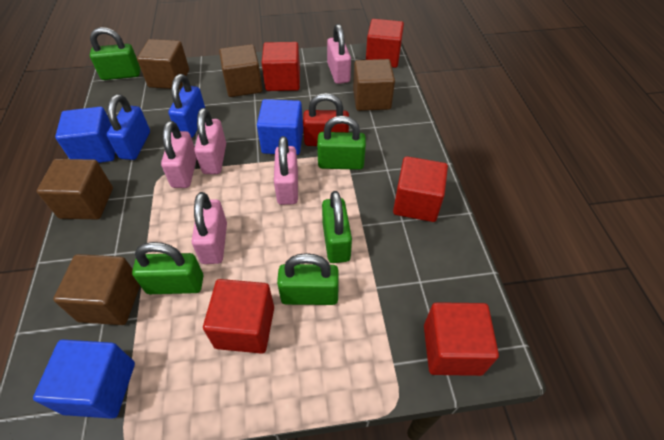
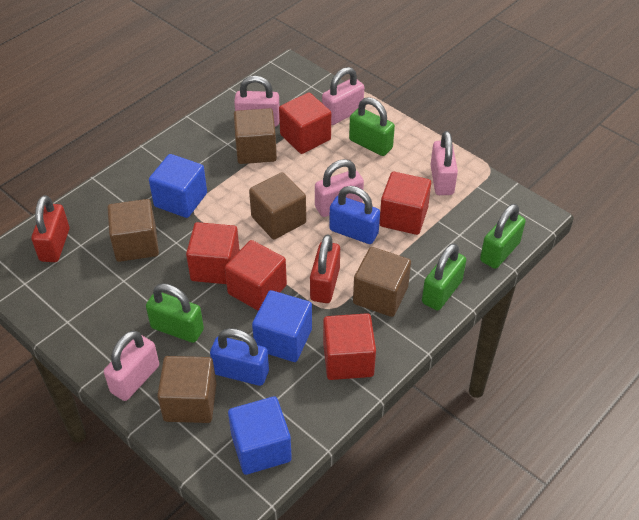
green padlock: [90,27,140,80] [132,242,204,294] [277,253,339,305] [317,116,366,170] [322,191,352,263] = 5 -> [146,283,204,343] [349,97,395,156] [422,243,466,311] [480,204,526,269] = 4
red padlock: [303,93,349,146] = 1 -> [31,195,69,262] [310,234,340,303] = 2

